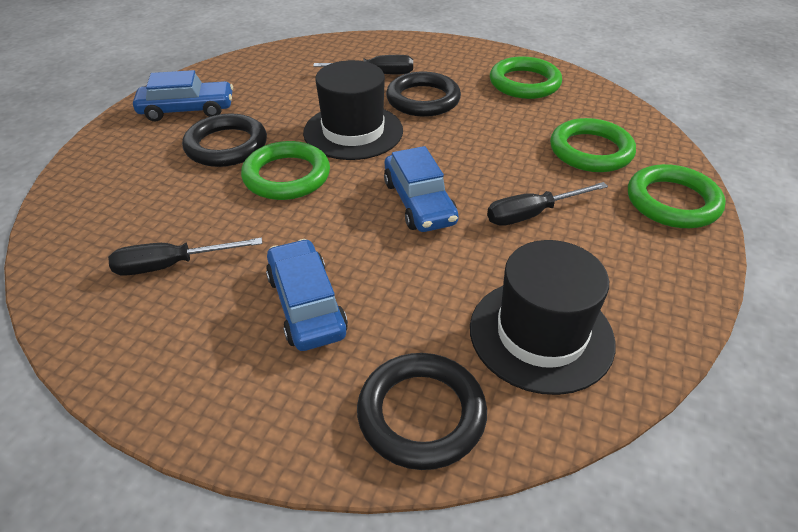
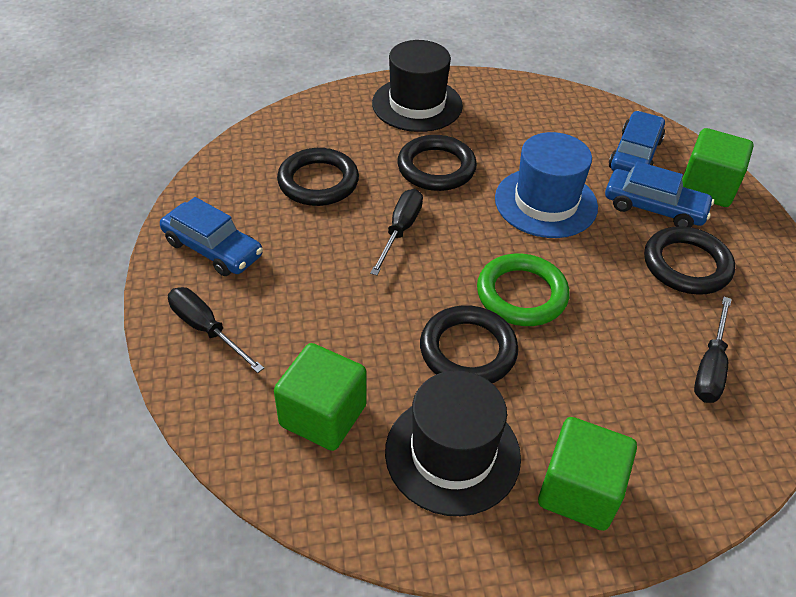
black ring: [182,113,267,167] [357,353,487,470] [386,71,461,117] = 3 -> [277,148,359,206] [397,135,477,191] [420,305,518,383] [644,226,735,295] = 4
blue hat: none = 0 -> [495,132,598,238] = 1
green cube: none = 0 -> [274,343,367,451] [538,417,637,531] [682,128,754,207] = 3
green ring: [241,141,330,200] [490,56,562,99] [550,118,636,172] [628,164,726,228] = 4 -> [477,254,570,326] = 1

